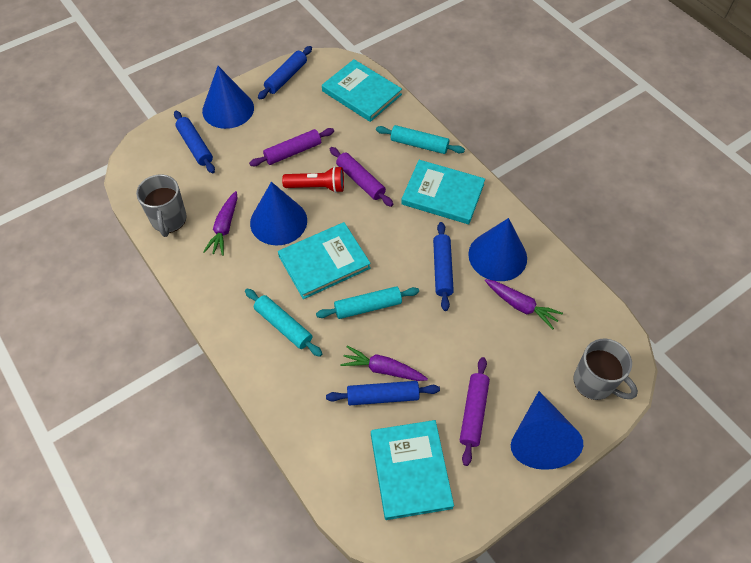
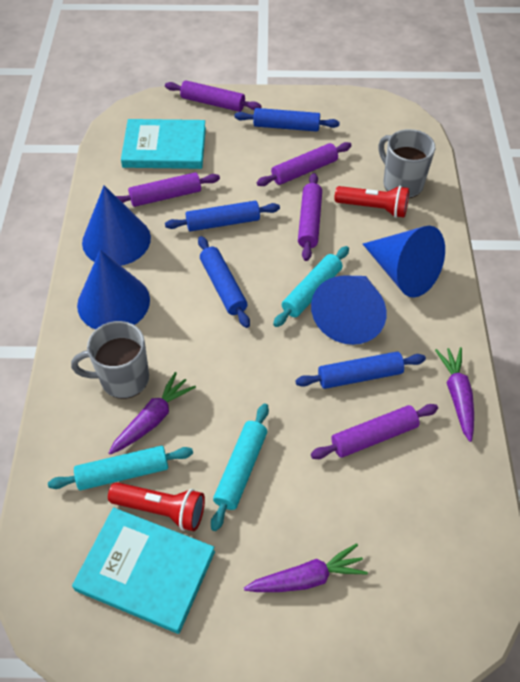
purple rolling pin: [249,128,334,166] [330,147,393,207] [460,357,490,466] = 3 -> [116,172,220,207] [165,80,262,112] [257,142,352,186] [298,173,322,261] [311,404,438,459] = 5
red flashlight: [282,166,344,193] = 1 -> [108,482,205,531] [334,186,409,218] = 2
turquoise book: [278,222,371,299] [322,59,402,122] [371,420,454,520] [401,160,485,224] = 4 -> [72,507,215,634] [121,119,206,169] = 2

